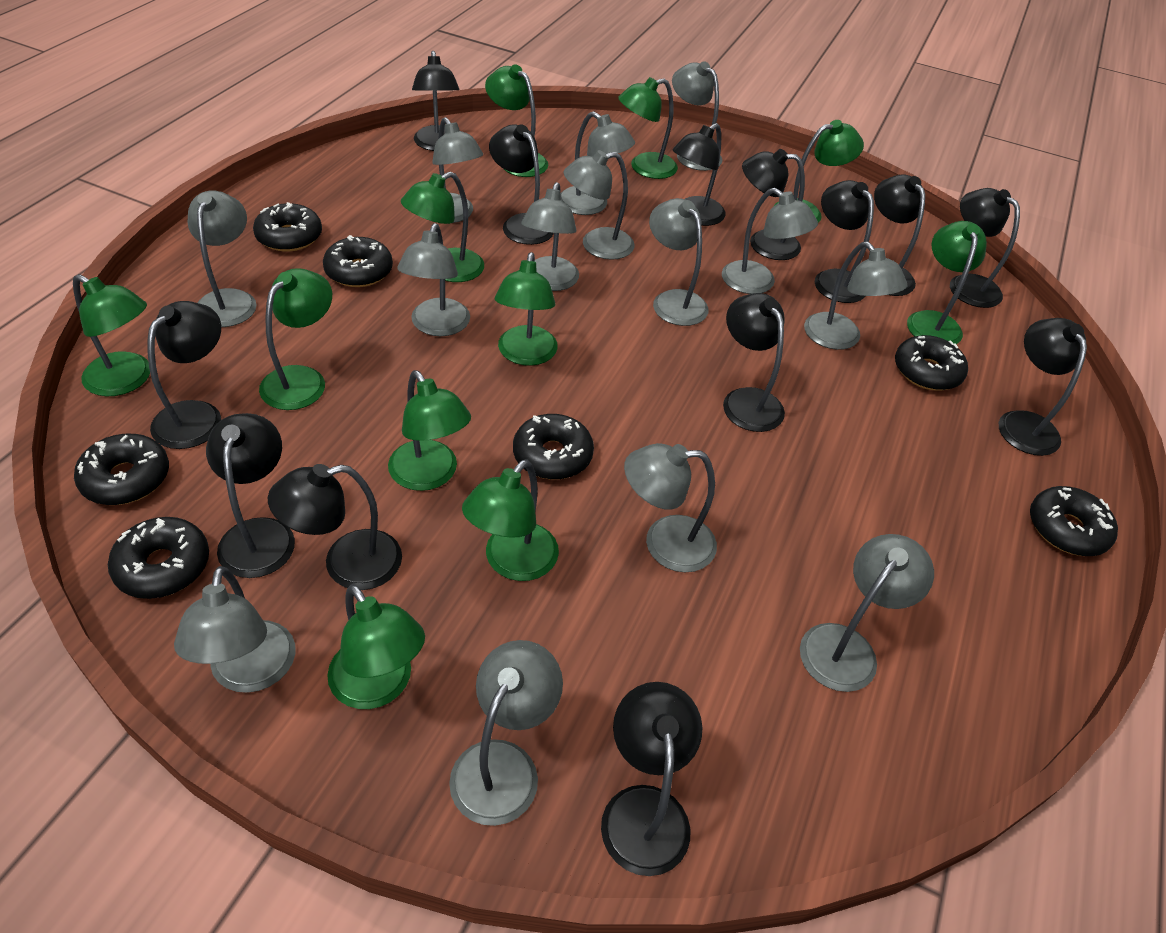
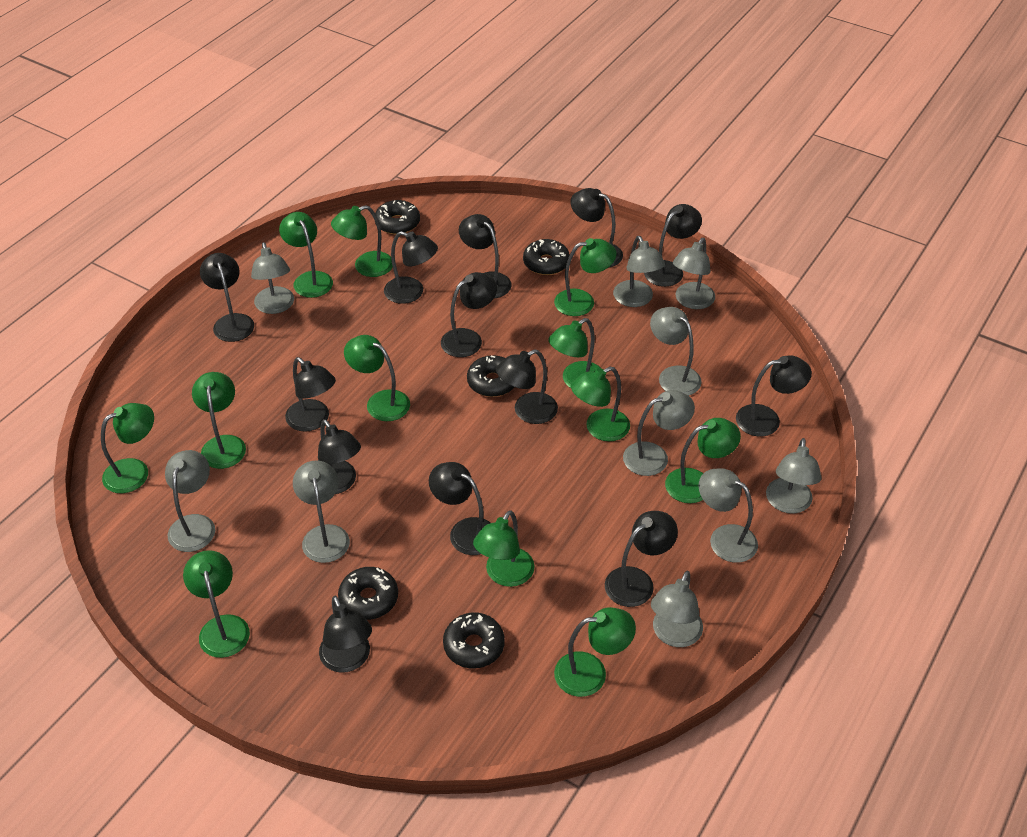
black donut: [74,434,169,505] [108,517,209,599] [253,202,322,252] [323,235,393,287] [513,414,594,480] [895,335,968,391] [1030,486,1118,556] = 7 -> [338,567,398,620] [375,200,420,234] [443,612,505,668] [467,355,514,397] [523,239,570,275] = 5
green lamp: [73,274,150,397] [259,268,332,410] [327,584,425,709] [388,370,471,491] [401,172,484,282] [462,459,559,581] [485,64,548,177] [495,252,558,366] [618,77,678,179] [774,120,864,223] [907,221,987,344] = 11 -> [101,403,154,493] [183,550,250,658] [192,372,246,469] [279,212,333,298] [331,205,393,277] [344,335,410,421] [473,510,535,587] [549,318,601,388] [554,238,617,316] [554,607,636,697] [571,367,630,442] [665,418,741,503] = 12
grey lamp: [174,566,296,693] [187,190,257,327] [398,223,470,336] [432,117,483,223] [449,640,563,826] [521,182,579,291] [561,111,635,215] [564,150,635,260] [624,443,717,572] [649,198,709,326] [672,61,723,171] [722,188,818,294] [800,534,934,692] [804,242,907,350] = 14 -> [165,450,215,552] [251,242,294,314] [293,460,350,563] [613,236,665,307] [623,390,695,476] [650,307,702,396] [651,571,703,647] [673,238,715,309] [698,468,758,563] [766,438,822,514] = 10

